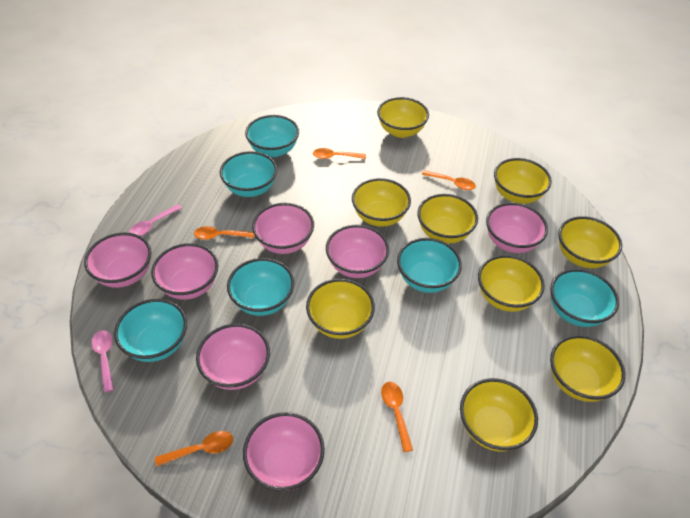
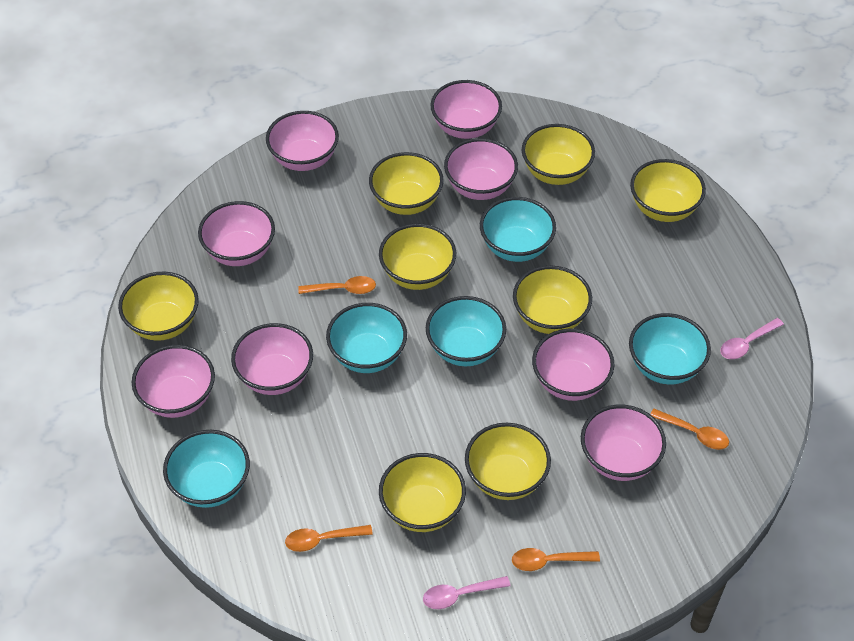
orange spoon: [155,431,233,467] [194,226,255,240] [313,148,366,159] [381,382,413,452] [422,170,476,190] = 5 -> [285,525,373,552] [298,276,376,294] [512,548,600,571] [650,409,729,450] = 4
pink bowl: [84,233,152,288] [151,243,218,300] [196,324,270,390] [243,412,325,491] [252,203,314,254] [326,225,389,278] [486,203,548,253] = 7 -> [132,345,215,418] [198,201,275,266] [231,323,313,395] [266,111,339,171] [430,80,502,139] [444,138,518,200] [532,329,614,401] [581,405,666,481] = 8
turquoise bowl: [114,299,187,362] [220,151,277,197] [227,258,294,316] [245,115,299,157] [397,238,462,293] [550,269,619,327] = 6 -> [163,430,250,508] [326,303,407,373] [426,296,506,366] [480,197,556,262] [629,313,711,384] = 5
yellow bowl: [306,279,375,339] [352,178,411,226] [377,97,429,138] [417,194,478,244] [460,378,538,452] [478,255,545,312] [494,158,552,204] [550,335,625,402] [558,216,622,268] = 9 -> [118,272,199,341] [369,152,443,215] [379,223,456,290] [379,453,466,532] [465,423,551,500] [513,266,592,334] [522,124,595,185] [630,159,706,222] = 8

